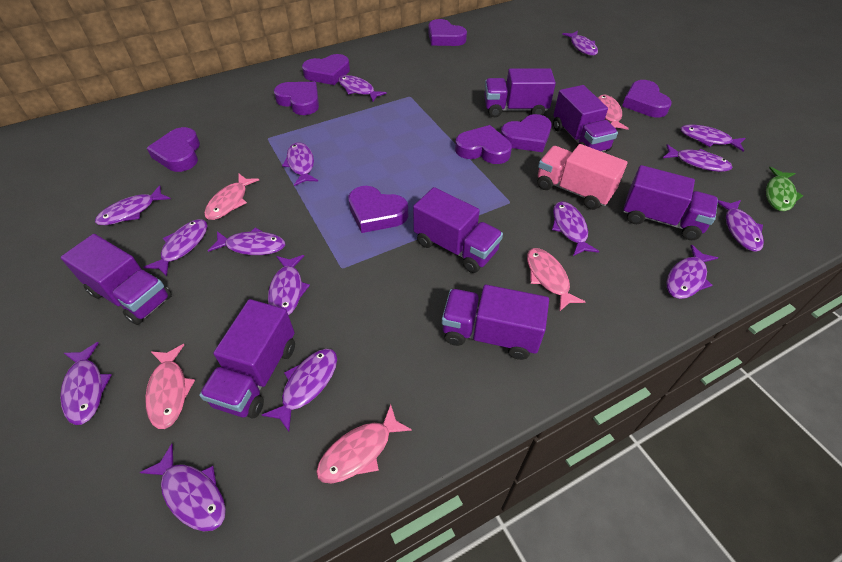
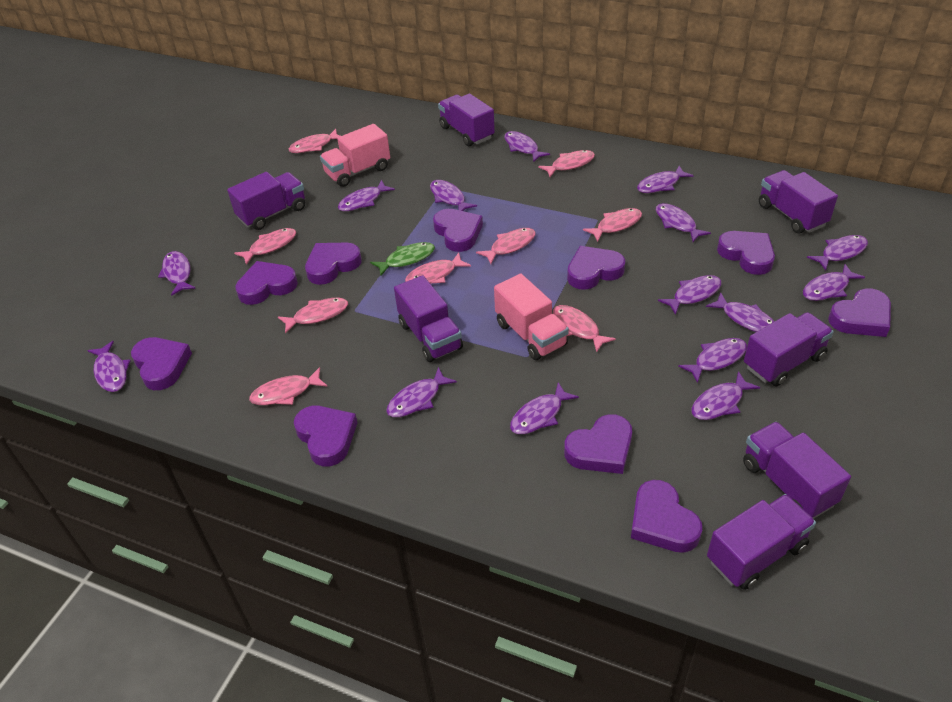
pink fish: [145,344,195,429] [204,174,259,220] [316,404,412,484] [527,248,585,312] [598,95,629,130] = 5 -> [234,228,296,265] [249,367,328,405] [278,298,348,334] [289,129,340,153] [405,253,471,283] [476,228,536,264] [538,150,595,177] [553,305,616,353] [583,208,642,242] = 9
pink truck: [538,144,628,210] = 1 -> [320,124,390,187] [494,274,569,360] = 2
purple heart: [147,127,200,172] [274,82,319,115] [302,54,350,85] [348,186,408,233] [428,19,467,46] [455,125,512,164] [501,114,552,152] [622,80,672,117] = 8 -> [131,337,192,390] [236,261,298,305] [294,406,357,467] [305,243,362,285] [433,209,483,252] [564,414,632,474] [567,246,625,290] [631,480,702,553] [717,231,775,275] [828,288,891,337] = 10

